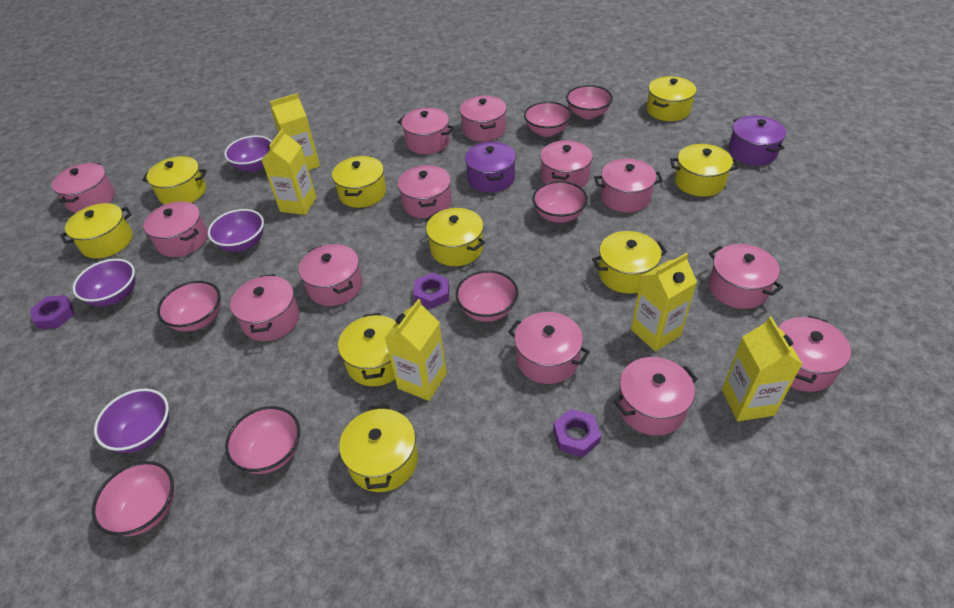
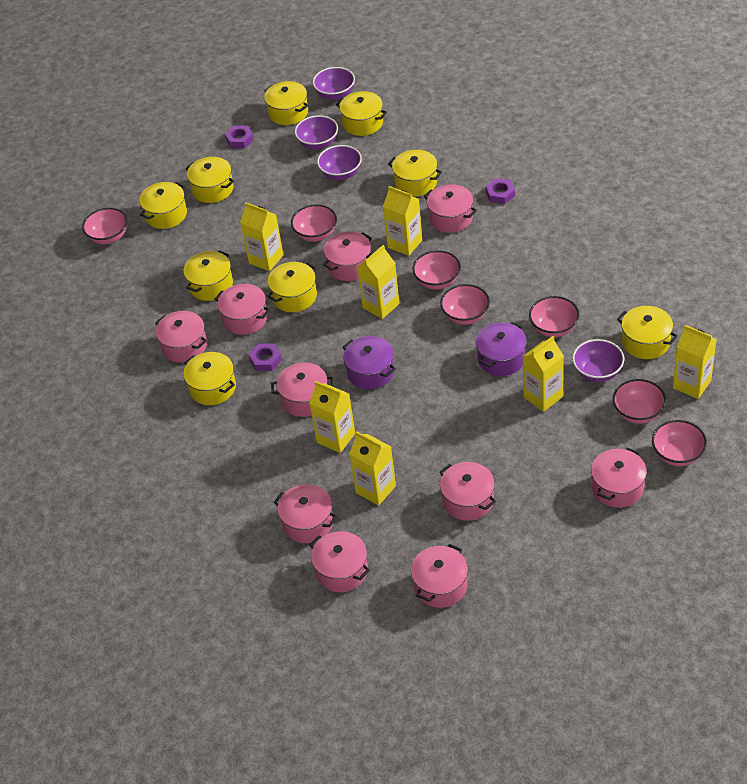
pink pot: [52,163,115,213] [143,201,208,257] [230,274,300,341] [299,244,362,306] [398,108,454,154] [398,165,451,219] [460,96,507,141] [508,312,590,384] [540,140,593,188] [594,159,663,212] [613,357,698,435] [709,244,783,309] [778,315,851,392] = 13 -> [155,311,207,363] [215,284,270,335] [271,363,334,417] [274,484,337,543] [310,531,370,592] [323,231,372,281] [411,544,468,608] [424,184,477,233] [440,462,496,521] [591,447,647,508] = 10
yellow carton: [262,128,317,215] [270,93,320,170] [385,299,447,401] [631,253,697,351] [722,316,802,421] = 5 -> [240,202,283,271] [309,381,355,453] [349,432,396,505] [357,245,400,319] [383,186,422,256] [522,336,564,412] [673,325,717,399] = 7

